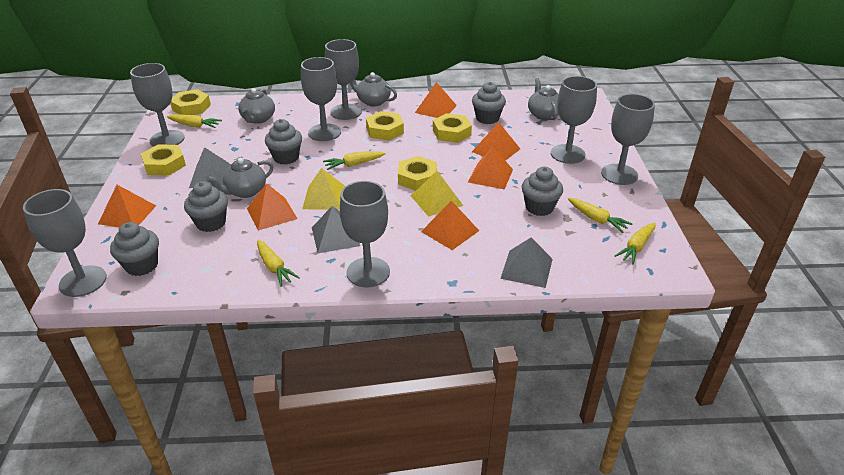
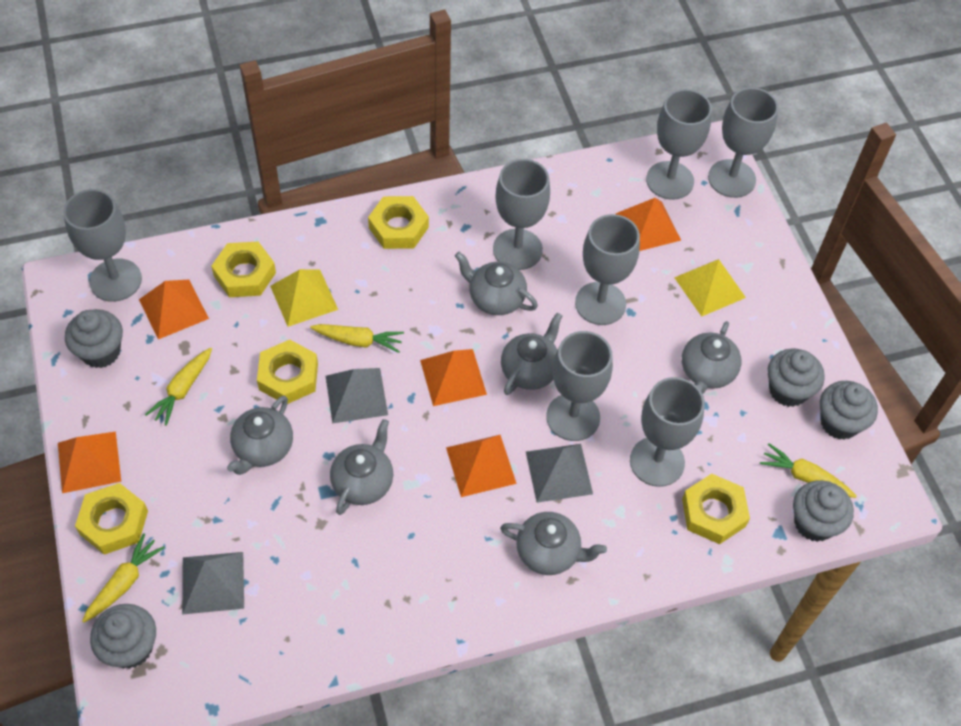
grey teapot: [206,158,274,198] [238,88,275,124] [350,72,397,106] [528,78,559,120] = 4 -> [227,396,293,475] [330,419,393,515] [455,252,538,315] [500,512,607,575] [501,313,562,395] [682,321,741,394] = 6
orange pyramid: [98,185,156,227] [247,183,298,230] [415,82,457,118] [421,201,479,250] [468,147,513,190] [472,122,520,161] = 6 -> [58,432,121,493] [139,280,209,339] [420,349,487,406] [446,435,517,497] [615,198,681,251] = 5
yellow carrot: [167,115,222,128] [257,240,300,287] [323,151,386,170] [568,198,632,233] [615,223,656,264] = 5 -> [82,533,165,623] [145,347,212,426] [310,324,404,353] [760,443,856,498] = 4

